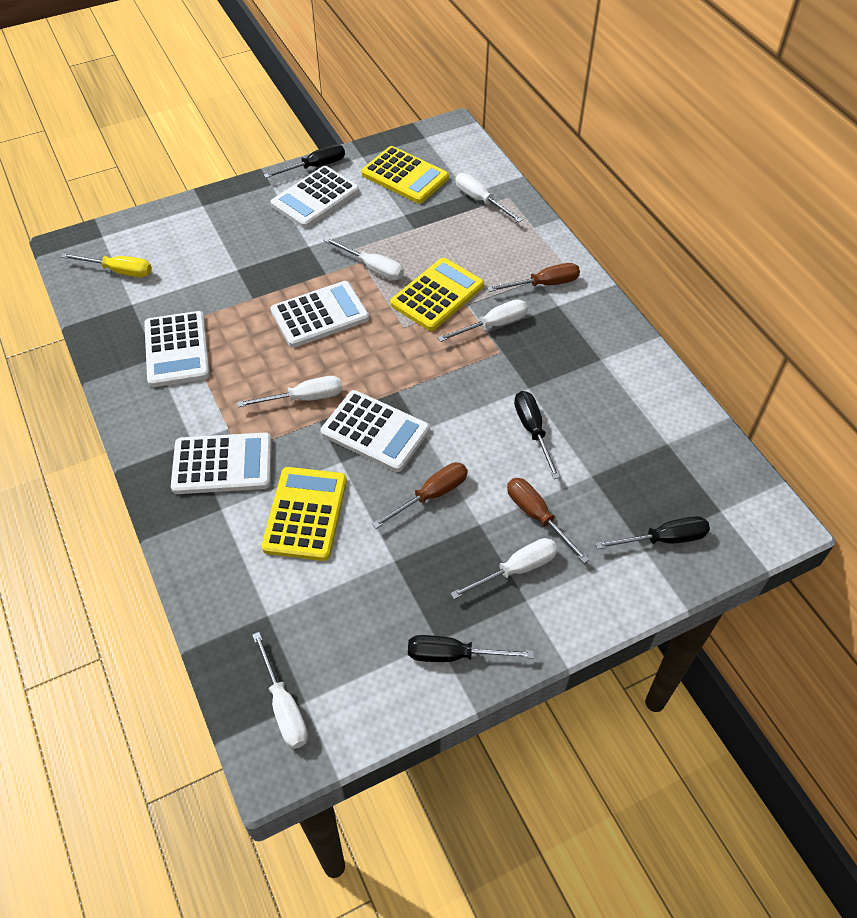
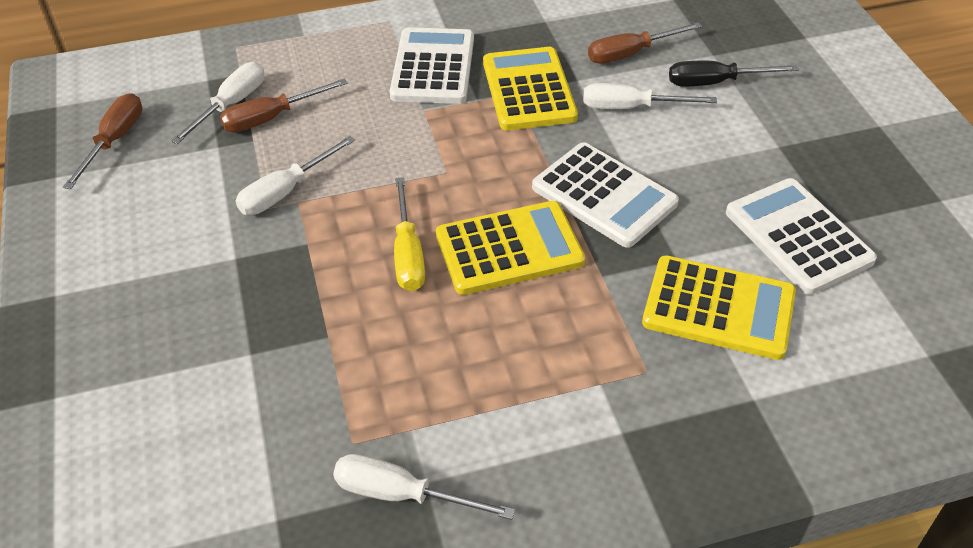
black screwdriver: [264,144,345,178] [408,635,534,662] [514,391,560,479] [595,516,710,549] = 4 -> [669,61,799,86] = 1
white calculator: [144,311,210,387] [171,432,272,494] [270,166,359,228] [270,281,369,348] [320,390,430,472] = 5 -> [390,27,474,104] [532,142,679,248] [726,178,877,295] = 3
white screwdriver: [237,376,342,407] [252,632,308,749] [323,237,404,280] [438,300,528,342] [451,538,558,599] [456,173,523,222] = 6 -> [171,62,264,144] [236,136,355,215] [333,454,515,520] [583,83,717,109] = 4

